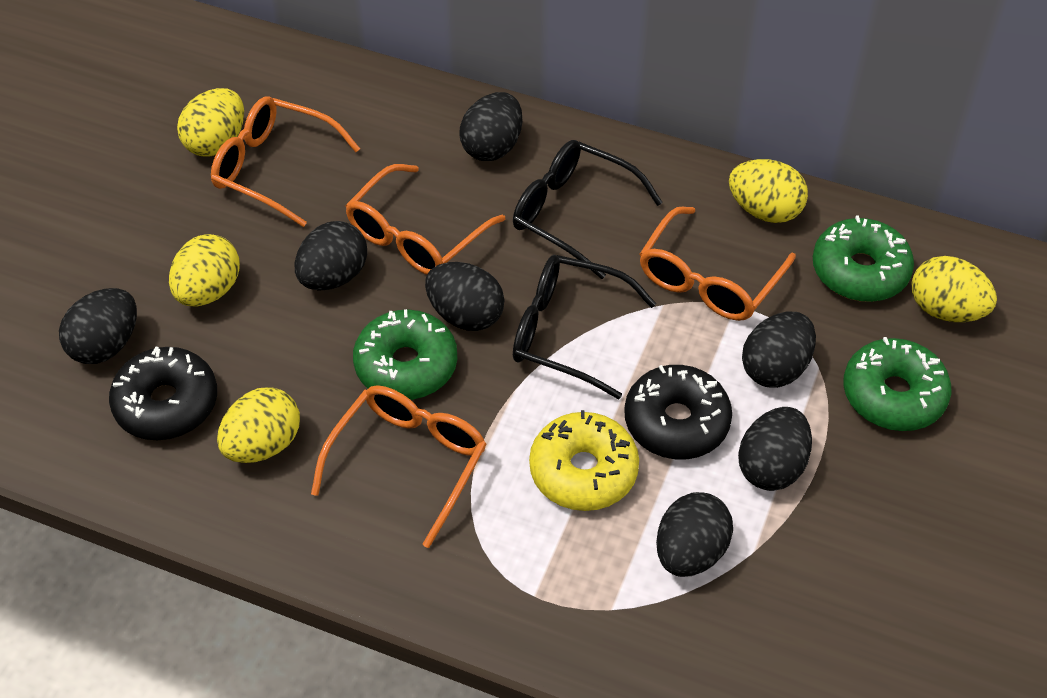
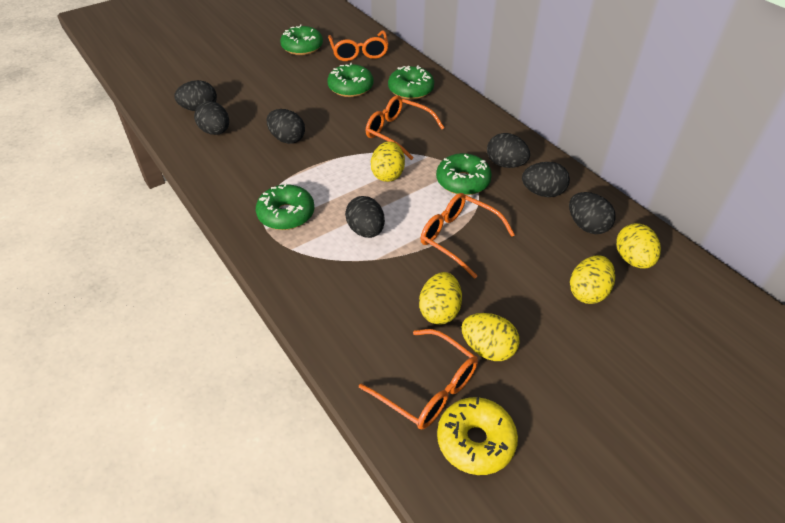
black donut: [109,347,217,440] [624,365,732,459] = 2 -> none = 0
black glasses: [513,140,663,279] [513,255,656,399] = 2 -> none = 0
green donut: [353,309,457,400] [813,215,914,302] [843,337,951,431] = 3 -> [256,183,314,230] [280,24,323,55] [327,63,374,97] [388,65,434,100] [436,153,492,195] = 5

